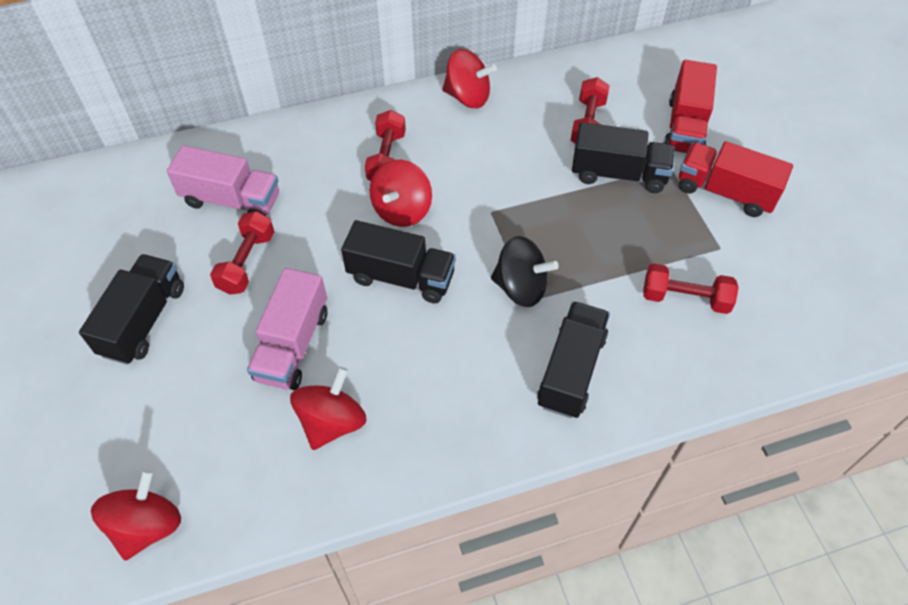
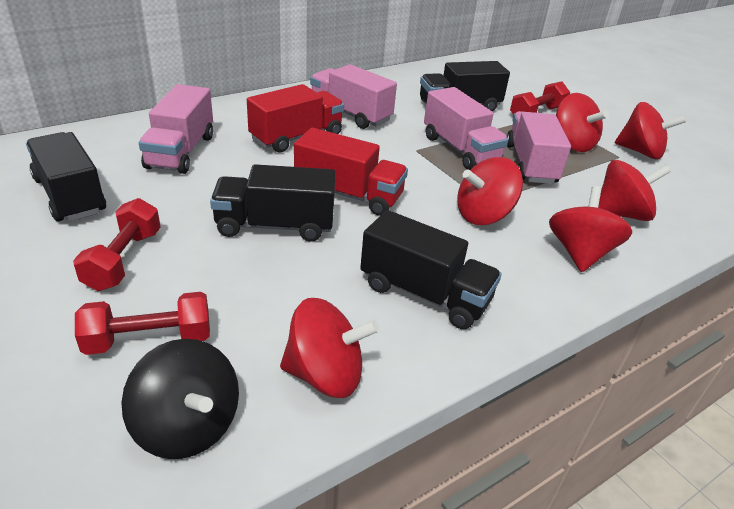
pink truck: [167,145,279,216] [247,268,327,390] = 2 -> [139,84,213,174] [310,64,397,129] [424,87,509,170] [507,111,571,184] = 4
red dumbbell: [210,211,274,295] [365,110,406,181] [571,77,610,144] [643,264,739,314] = 4 -> [73,198,161,291] [75,292,210,355] [510,81,570,115] = 3
red spinning top: [91,469,181,561] [290,367,366,450] [370,160,432,227] [442,49,497,108] = 4 -> [280,298,379,398] [457,157,523,225] [549,186,632,272] [556,93,609,152] [598,160,671,221] [615,102,687,159] = 6

